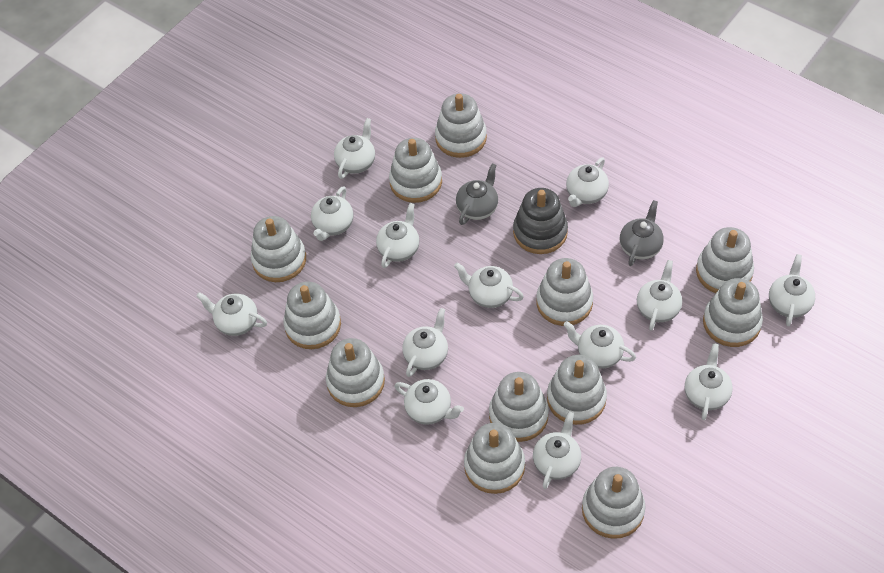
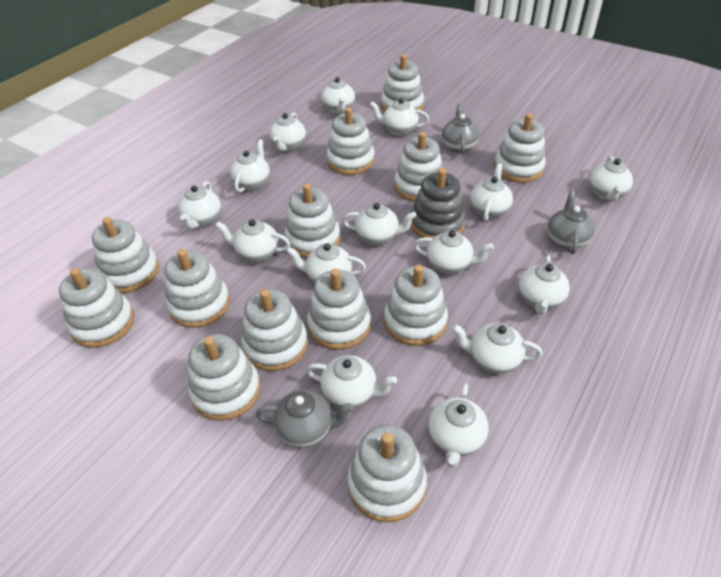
grey teapot: [456,163,498,225] [620,200,664,266] = 2 -> [256,390,354,447] [442,104,479,154] [548,190,595,254] = 3
white stacking toy: [251,216,306,282] [283,282,341,349] [326,338,385,407] [389,138,442,203] [435,93,487,158] [464,423,525,494] [489,372,549,442] [536,258,593,326] [547,355,607,425] [582,467,646,539] [696,227,754,293] [703,278,763,347] = 12 -> [59,268,134,348] [92,217,159,293] [165,249,230,328] [188,334,261,421] [241,289,308,371] [284,184,340,258] [307,269,371,350] [327,107,375,175] [347,425,427,522] [381,54,424,112] [384,265,448,346] [394,132,443,202] [494,113,546,183] = 13
white teapot: [196,292,267,336] [311,186,353,241] [334,118,375,179] [376,203,419,268] [395,379,464,425] [402,308,448,377] [454,262,524,308] [533,411,581,489] [563,321,636,369] [566,157,609,207] [637,260,682,331] [685,343,732,420] [769,254,815,326] = 13 -> [178,181,221,229] [215,219,290,262] [230,139,270,193] [269,112,306,151] [286,243,366,283] [306,355,397,408] [321,77,355,114] [342,203,416,245] [369,98,429,136] [414,230,494,274] [428,383,489,467] [452,323,542,374] [470,163,513,222] [518,255,570,315] [589,156,633,202] = 15

